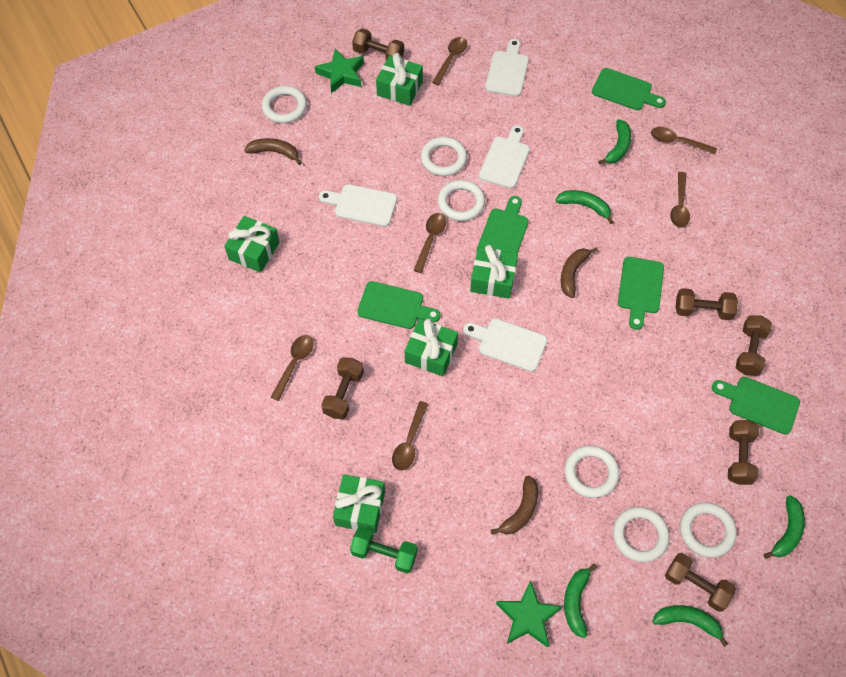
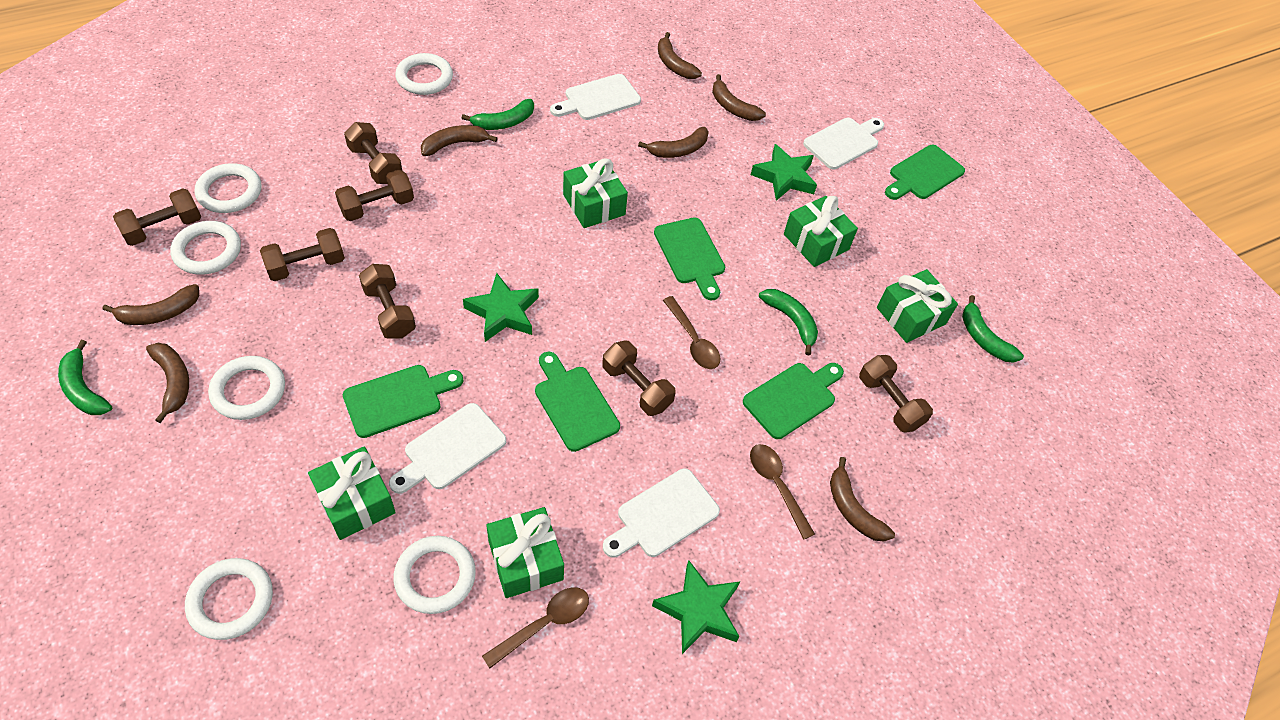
brown banana: [244,138,302,165] [491,476,538,535] [561,247,598,298] = 3 -> [102,284,199,325] [146,343,189,423] [421,125,498,156] [638,127,709,158] [658,32,702,79] [712,74,766,121] [830,457,895,542] = 7
brown dumbbell: [321,357,364,419] [352,28,404,60] [665,553,736,612] [676,288,738,320] [728,420,759,485] [736,316,772,375] = 6 -> [113,188,201,246] [260,228,345,281] [335,170,414,221] [344,122,402,184] [359,264,416,339] [602,340,676,416] [859,355,933,433] = 7
brown spoon: [270,335,314,401] [392,401,428,471] [413,213,446,273] [432,37,467,85] [651,127,717,154] [670,172,690,227] = 6 -> [482,587,589,668] [663,296,721,369] [750,444,815,540] = 3
green banana: [555,190,613,224] [564,564,597,638] [598,119,631,165] [652,605,728,647] [764,495,805,559] = 5 -> [58,340,112,415] [461,99,534,130] [759,289,818,355] [962,295,1024,363] = 4
green dumbbell: [350,527,418,573] = 1 -> none = 0
green star: [315,49,364,93] [496,580,563,648] = 2 -> [463,273,539,342] [652,560,740,654] [751,144,817,201] = 3

